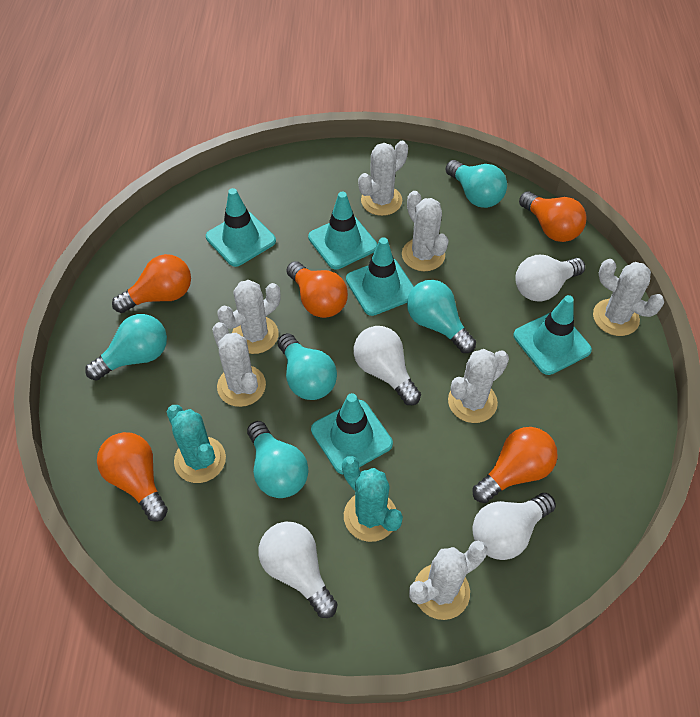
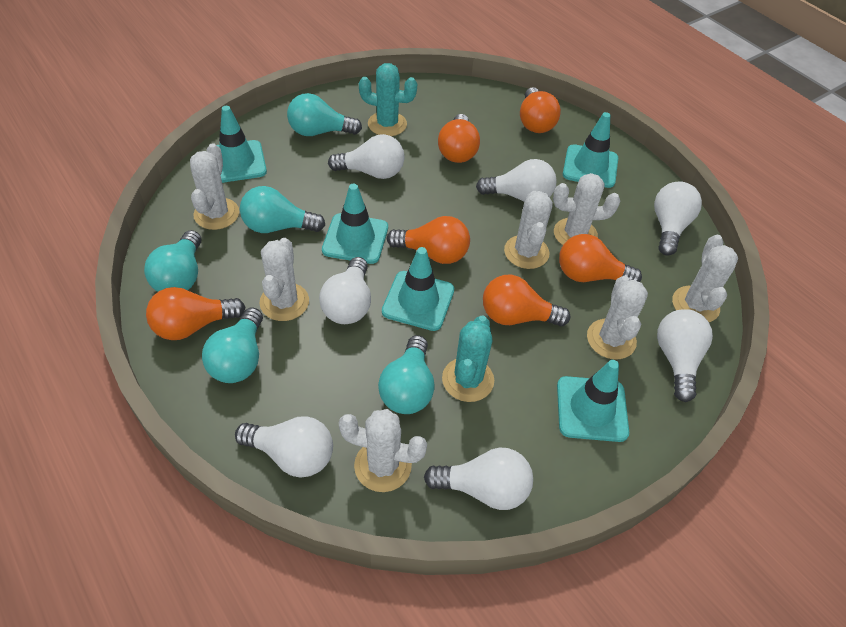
orange light bulb: [97,432,168,522] [112,254,191,313] [286,261,348,318] [473,427,558,503] [519,191,586,242] = 5 -> [146,287,245,340] [387,216,470,264] [438,114,480,163] [483,275,570,326] [520,87,561,133] [559,234,642,282] = 6
white light bulb: [258,522,338,618] [354,326,421,405] [472,493,556,560] [515,255,585,302] = 4 -> [235,416,333,478] [319,257,371,324] [328,134,405,179] [424,448,533,510] [476,159,557,202] [654,181,702,256] [657,309,713,402] = 7

